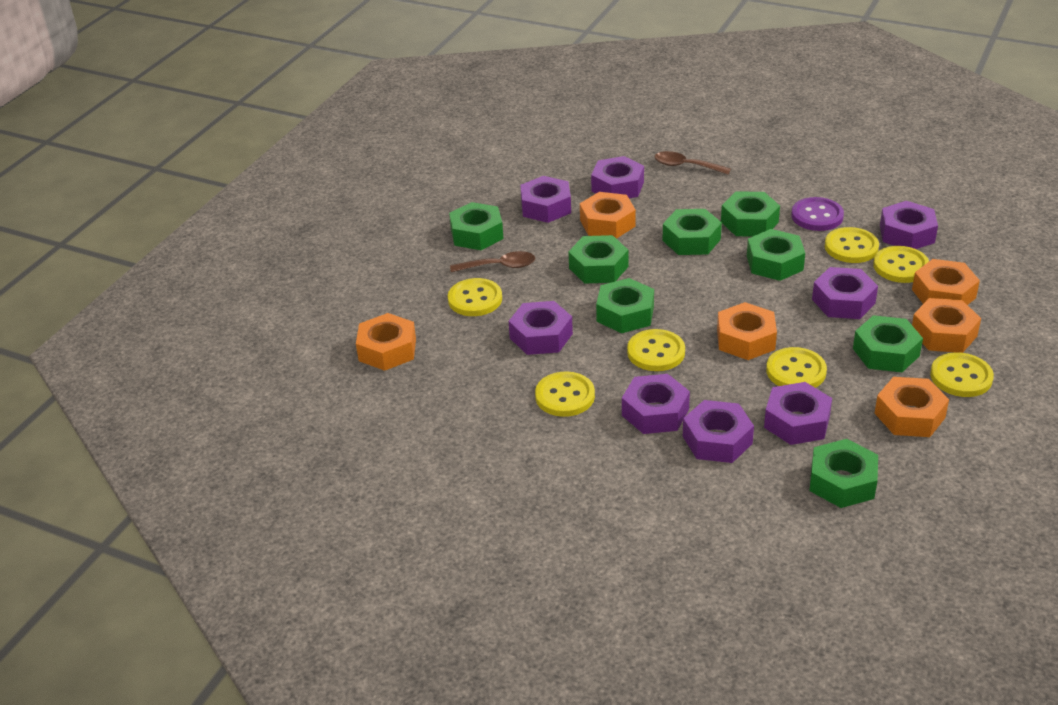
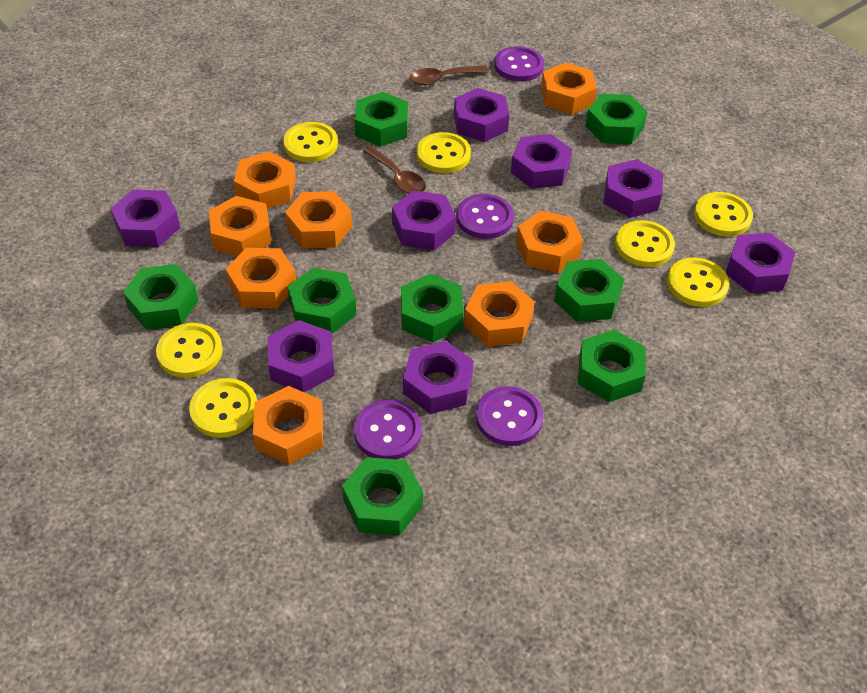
orange nut: [356,313,416,371] [580,192,636,239] [717,302,777,360] [874,377,949,437] [912,259,980,305] [912,298,981,353] = 6 -> [209,196,272,256] [226,248,296,309] [234,151,296,209] [253,386,323,464] [285,191,352,249] [464,281,535,347] [516,211,583,273] [541,62,597,115] = 8
purple button: [791,197,844,231] = 1 -> [354,400,422,459] [456,194,514,239] [476,386,543,446] [494,46,544,82] = 4

